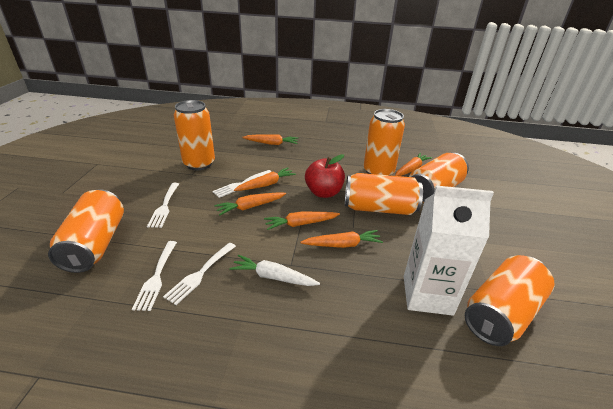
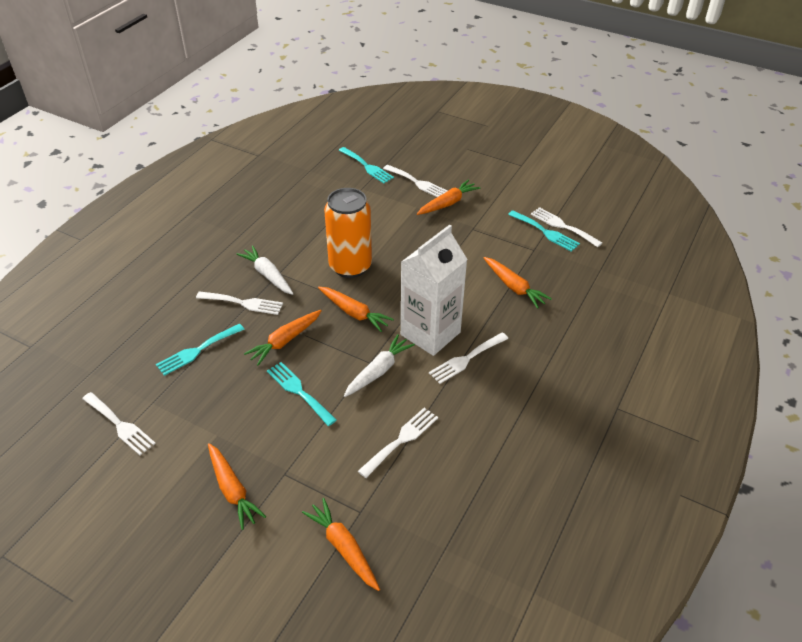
orange can: [48,190,124,273] [174,100,215,170] [345,173,423,215] [364,109,405,176] [409,153,469,202] [465,255,555,346] = 6 -> [324,188,372,278] = 1
red apple: [305,154,345,198] = 1 -> none = 0
turquoise fork: none = 0 -> [156,324,245,376] [267,362,337,426] [339,147,394,183] [508,210,580,252] = 4
white carrot: [230,255,320,286] = 1 -> [236,245,294,295] [344,334,415,397] = 2
white fork: [132,241,177,311] [147,183,179,228] [163,243,236,305] [212,170,272,198] = 4 -> [82,392,156,455] [196,291,283,315] [358,408,438,478] [383,165,447,197] [429,333,509,384] [531,207,602,247] = 6

